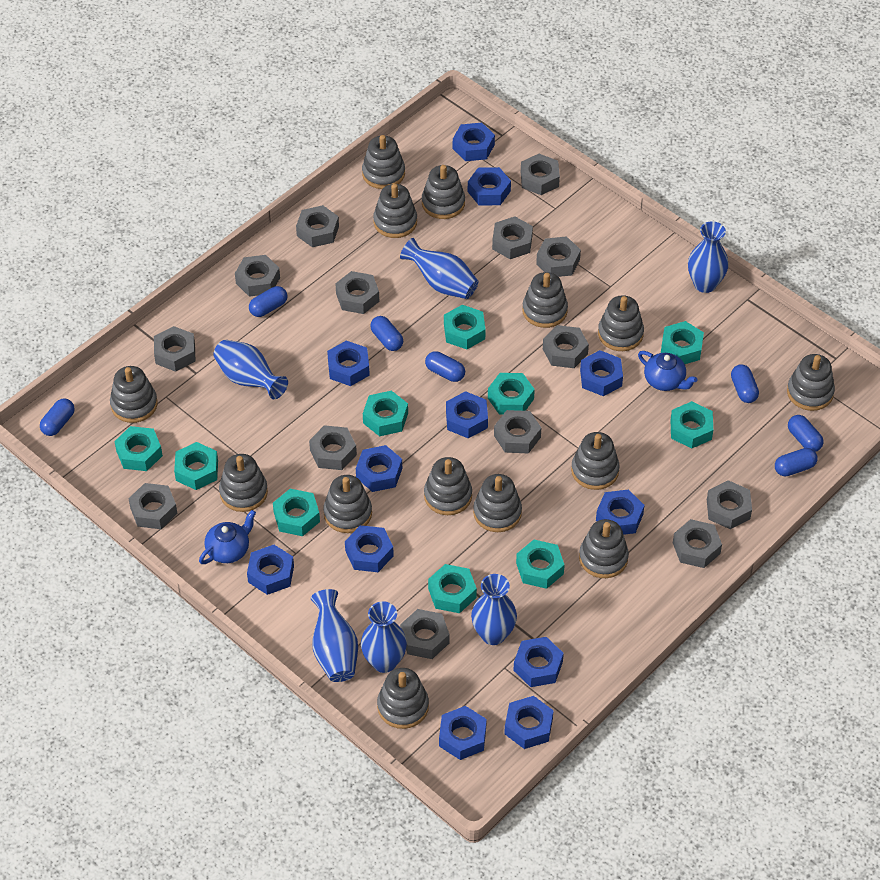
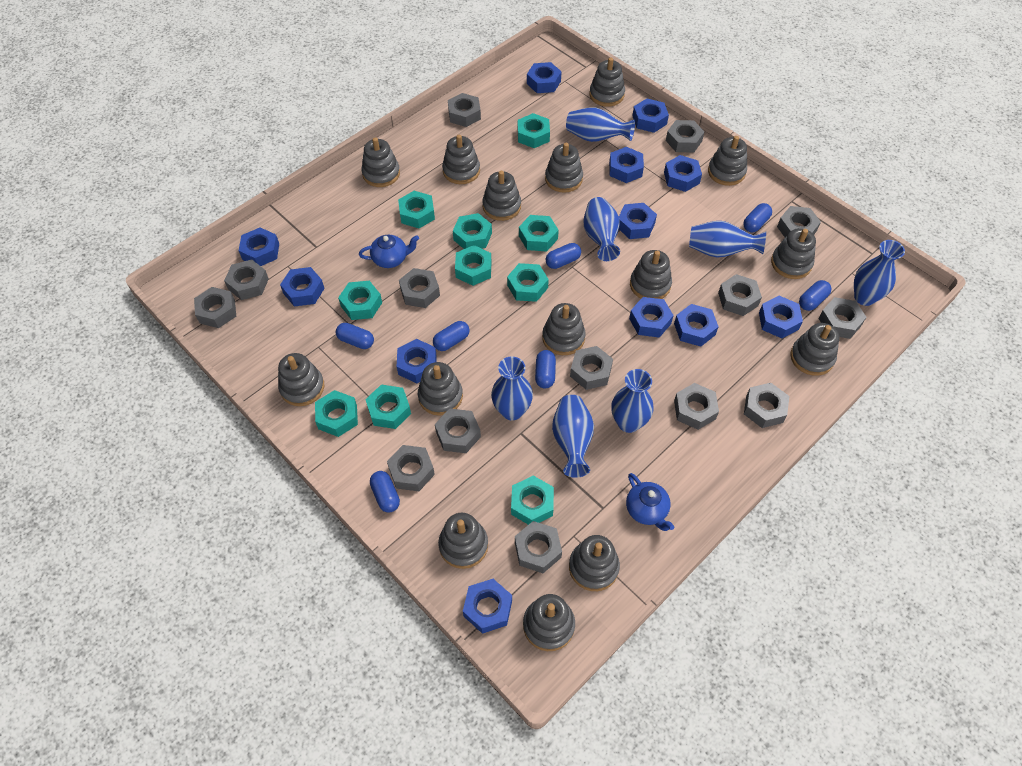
blue vase: [213,340,288,399] [311,589,358,682] [361,601,407,673] [400,238,479,299] [471,574,517,645] [688,221,729,293] = 6 -> [491,356,533,420] [552,395,594,478] [566,107,635,142] [584,197,620,261] [611,369,654,433] [689,221,766,258] [854,240,905,306] = 7
grey stacking toy: [110,366,158,423] [219,454,268,512] [323,475,372,533] [362,135,405,189] [373,184,417,238] [377,668,429,729] [422,165,465,219] [424,457,472,515] [473,474,522,532] [522,272,568,328] [571,432,620,490] [579,519,629,578] [598,295,644,351] [787,354,835,411] = 14 -> [278,353,324,406] [362,137,400,187] [418,362,463,416] [438,513,488,569] [442,135,480,184] [482,171,521,221] [523,594,575,651] [542,303,586,355] [545,143,583,193] [569,535,620,591] [589,58,625,107] [630,250,672,299] [708,136,747,186] [771,228,816,279] [790,323,839,376] = 15

